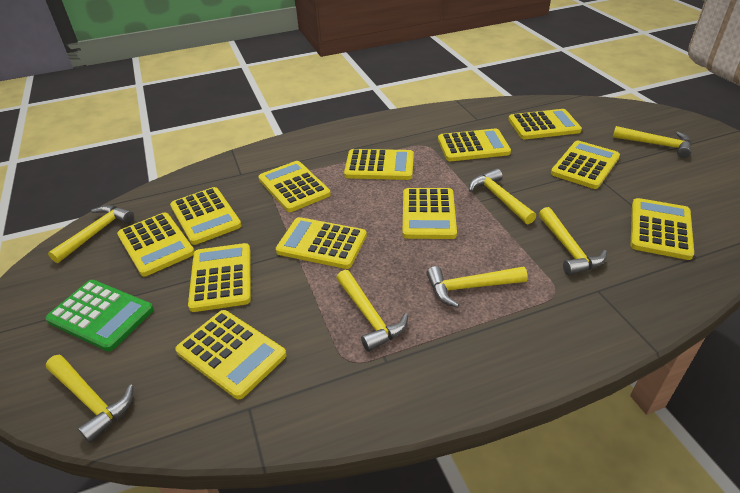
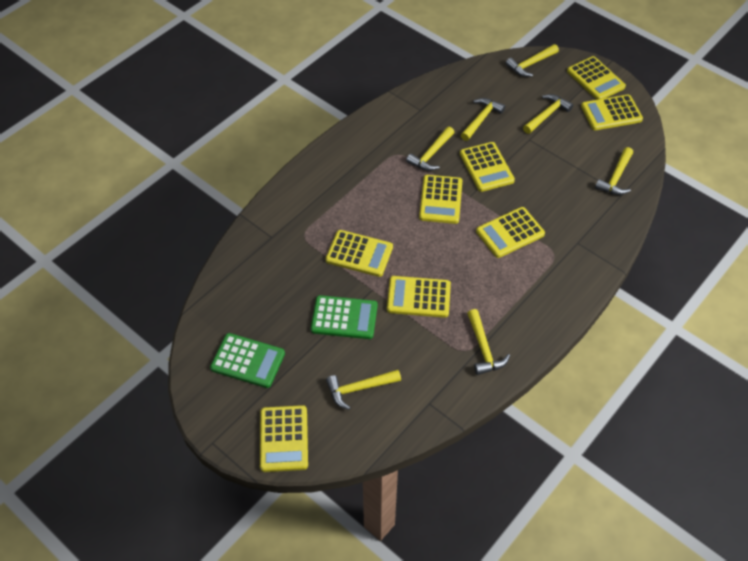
green calculator: [45,280,154,351] = 1 -> [210,333,285,388] [311,295,377,339] = 2
yellow calculator: [117,212,194,277] [170,187,242,245] [175,310,286,399] [188,243,251,312] [258,161,331,212] [276,217,367,269] [344,149,414,180] [402,188,457,239] [438,128,511,161] [508,109,582,139] [551,141,620,189] [631,198,694,260] = 12 -> [260,405,308,472] [326,230,393,277] [387,276,451,318] [419,175,463,224] [460,142,515,192] [476,207,545,258] [567,56,626,100] [581,94,643,130] = 8

